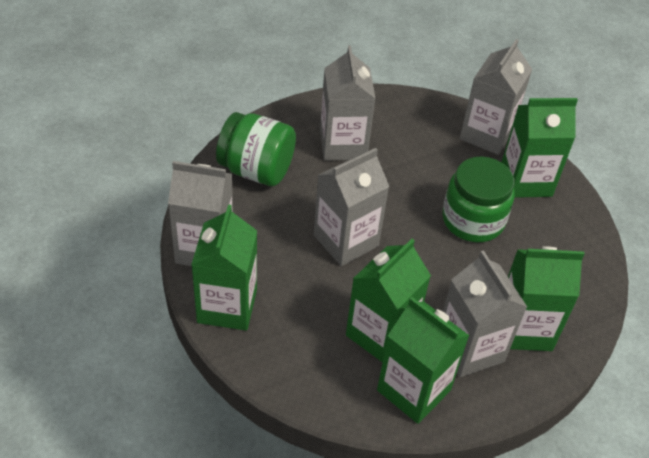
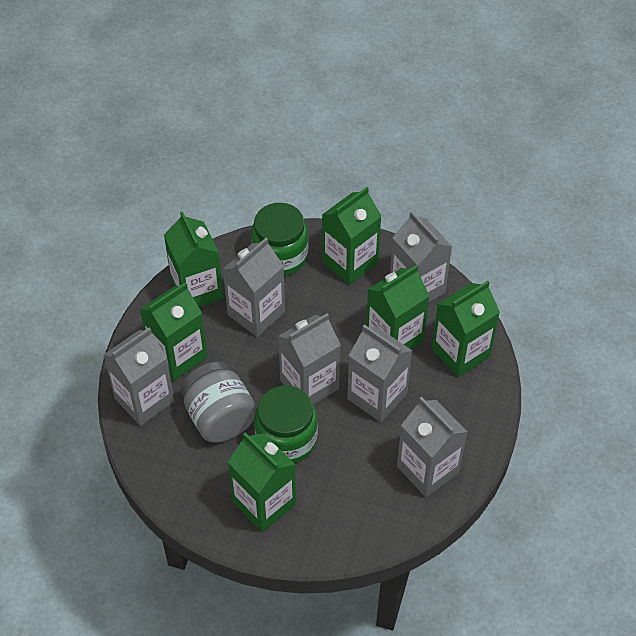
green carton: [191,204,257,331] [346,239,431,363] [377,297,469,424] [502,98,578,198] [508,246,585,351] = 5 -> [140,282,208,381] [164,211,223,307] [228,432,296,532] [322,187,381,285] [366,265,429,349] [432,281,500,377] = 6
grey carton: [168,161,233,266] [314,148,389,266] [320,45,376,161] [443,250,527,377] [460,39,532,155] = 5 -> [103,327,175,426] [223,238,285,337] [278,314,341,405] [347,324,412,422] [390,211,452,303] [397,397,468,497] = 6
grey jar: none = 0 -> [181,362,257,442] = 1

